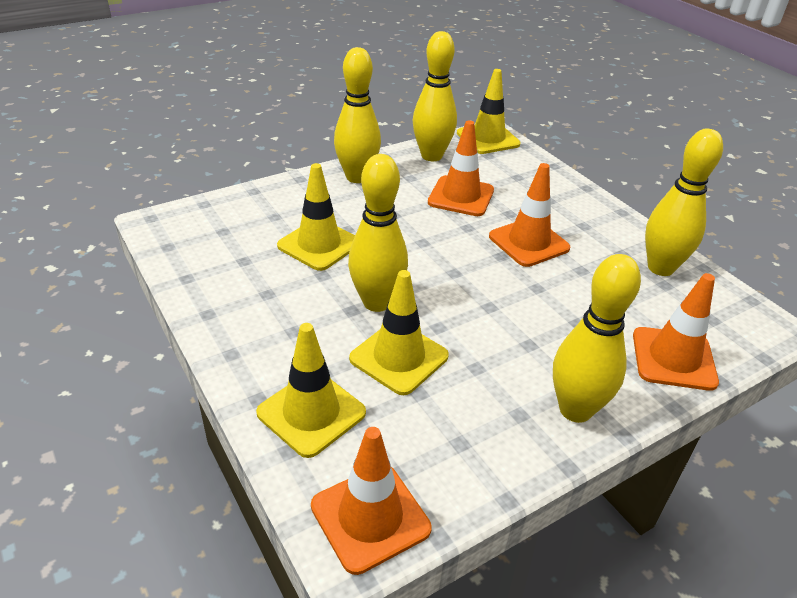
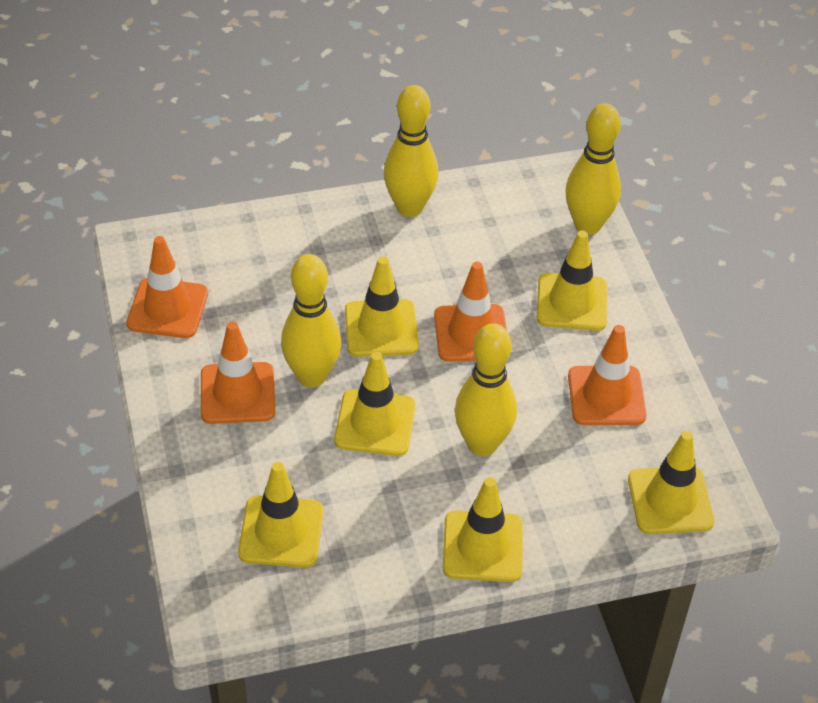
yellow bowling pin: [334,47,381,183] [348,154,408,312] [413,31,457,161] [553,254,641,423] [645,129,723,276] = 5 -> [281,254,341,387] [384,85,438,217] [455,323,517,456] [565,103,621,235] = 4
yellow traffic cone: [256,323,366,458] [277,163,355,271] [349,270,449,395] [457,69,521,154] = 4 -> [238,462,323,568] [334,352,416,456] [345,256,419,357] [443,477,523,582] [537,230,607,331] [628,431,714,534] = 6

